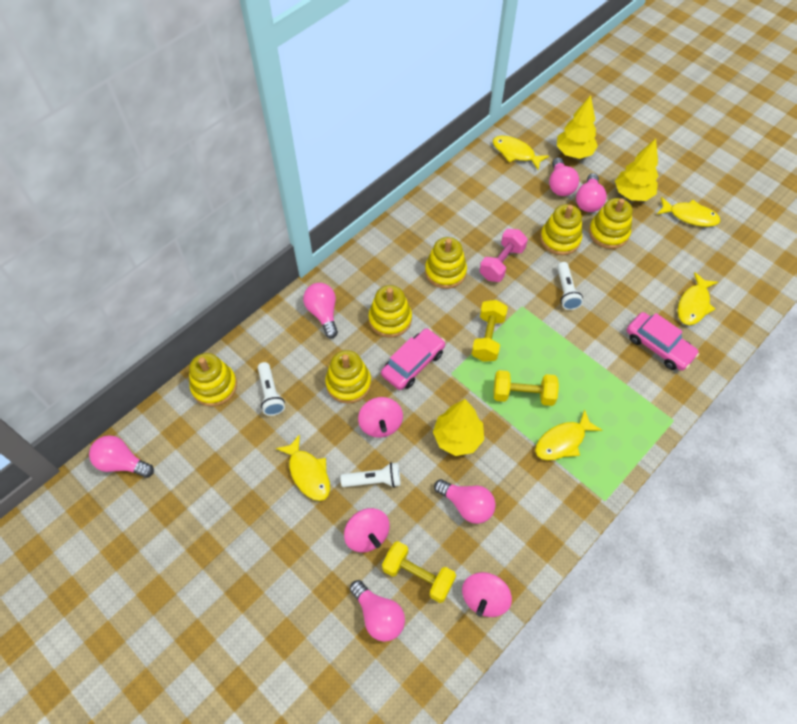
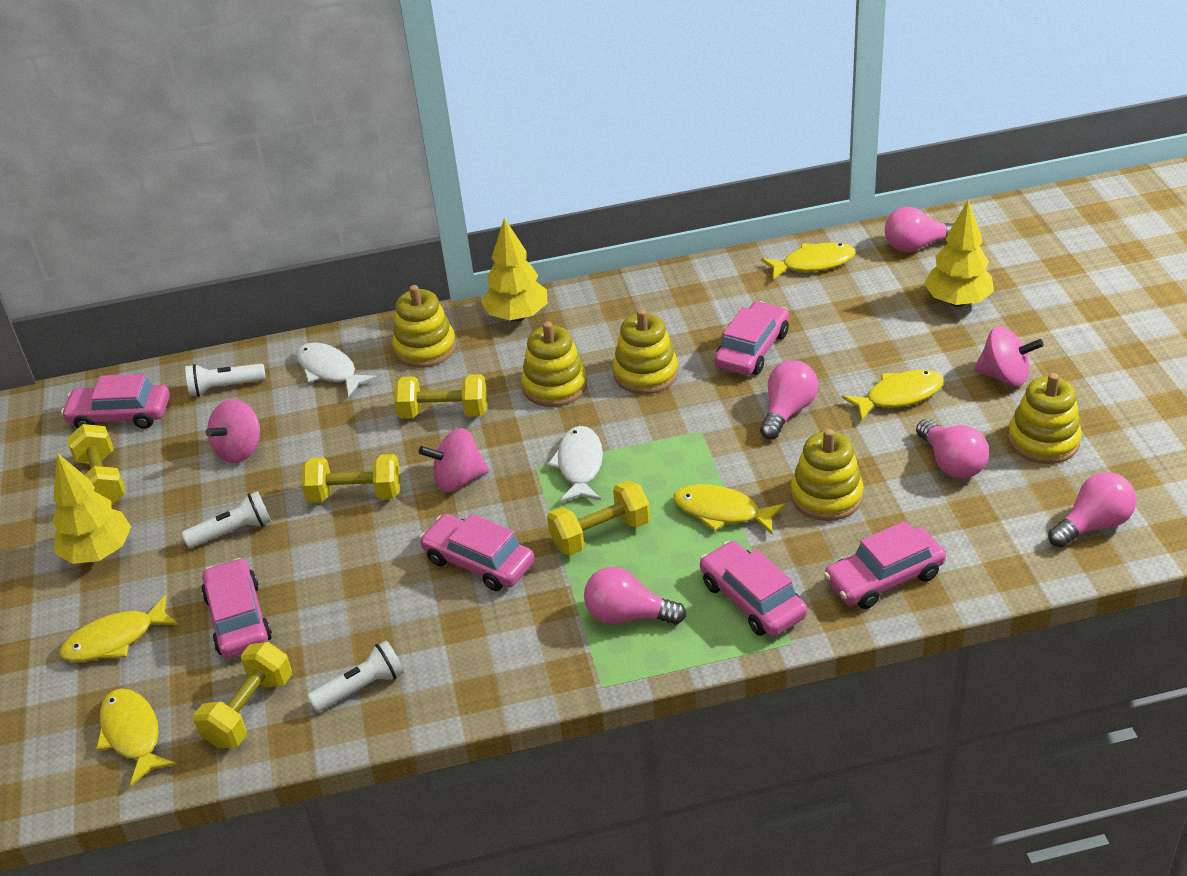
pink car: [381,328,445,390] [627,312,699,371] = 2 -> [61,374,170,429] [201,558,272,658] [419,514,535,591] [700,541,807,636] [714,301,789,375] [824,521,946,609] = 6
pink dumbbell: [480,229,528,282] = 1 -> none = 0
pink light bulb: [89,435,154,478] [303,283,338,338] [350,580,405,642] [434,479,496,524] [549,157,579,196] [576,173,607,212] = 6 -> [584,567,686,625] [760,360,818,439] [885,207,954,252] [916,419,989,479] [1048,472,1137,548] = 5
white fish: none = 0 -> [296,342,377,397] [547,426,603,502] = 2
yellow dumbbell: [382,541,456,603] [472,300,508,362] [493,370,559,406] = 3 -> [67,424,126,505] [193,642,292,748] [302,454,401,503] [394,374,487,419] [547,480,650,556] = 5
yellow stacking toy: [189,353,237,406] [325,350,371,404] [369,285,412,338] [425,237,467,289] [540,204,582,255] [589,198,632,249] = 6 -> [392,285,456,368] [521,322,587,407] [613,309,678,394] [791,429,863,521] [1008,373,1082,464] = 5

